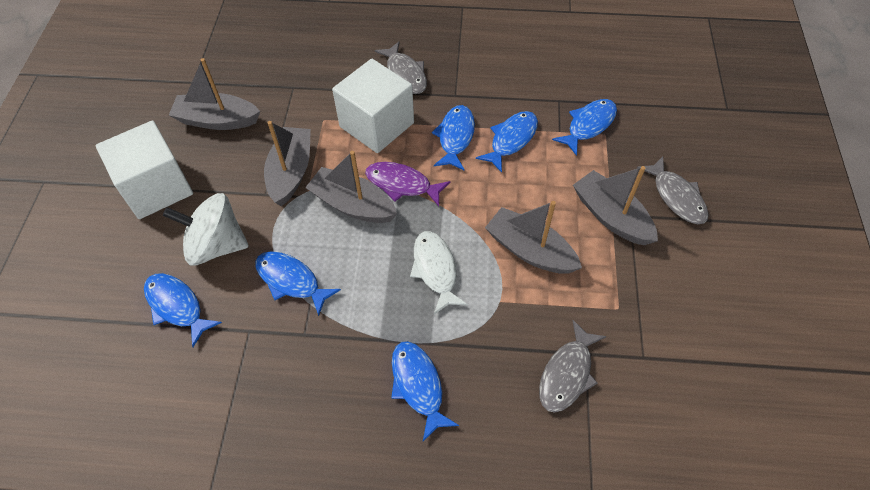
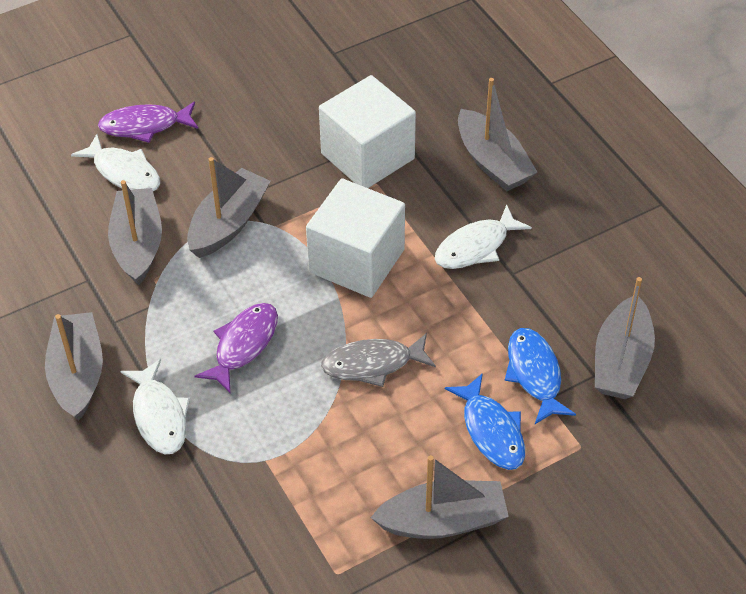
blue fish: [144,273,222,347] [255,251,341,316] [391,341,459,441] [432,105,475,171] [476,111,538,173] [552,99,617,156] = 6 -> [445,373,525,470] [505,328,576,424] = 2
grey boat: [169,58,260,130] [264,121,311,206] [305,151,397,223] [485,201,582,274] [573,166,658,245] = 5 -> [45,312,103,421] [108,180,162,285] [187,157,270,258] [370,455,509,539] [458,78,537,192] [595,277,655,399] = 6
grey fish: [375,42,427,94] [539,320,606,413] [637,156,709,224] = 3 -> [321,333,436,387] = 1
purple fish: [365,162,450,206] = 1 -> [98,101,198,143] [195,303,278,393] = 2
white fish: [410,231,468,314] = 1 -> [71,134,160,191] [121,359,190,454] [435,204,532,269] = 3
white spinning top: [163,193,249,265] = 1 -> none = 0

